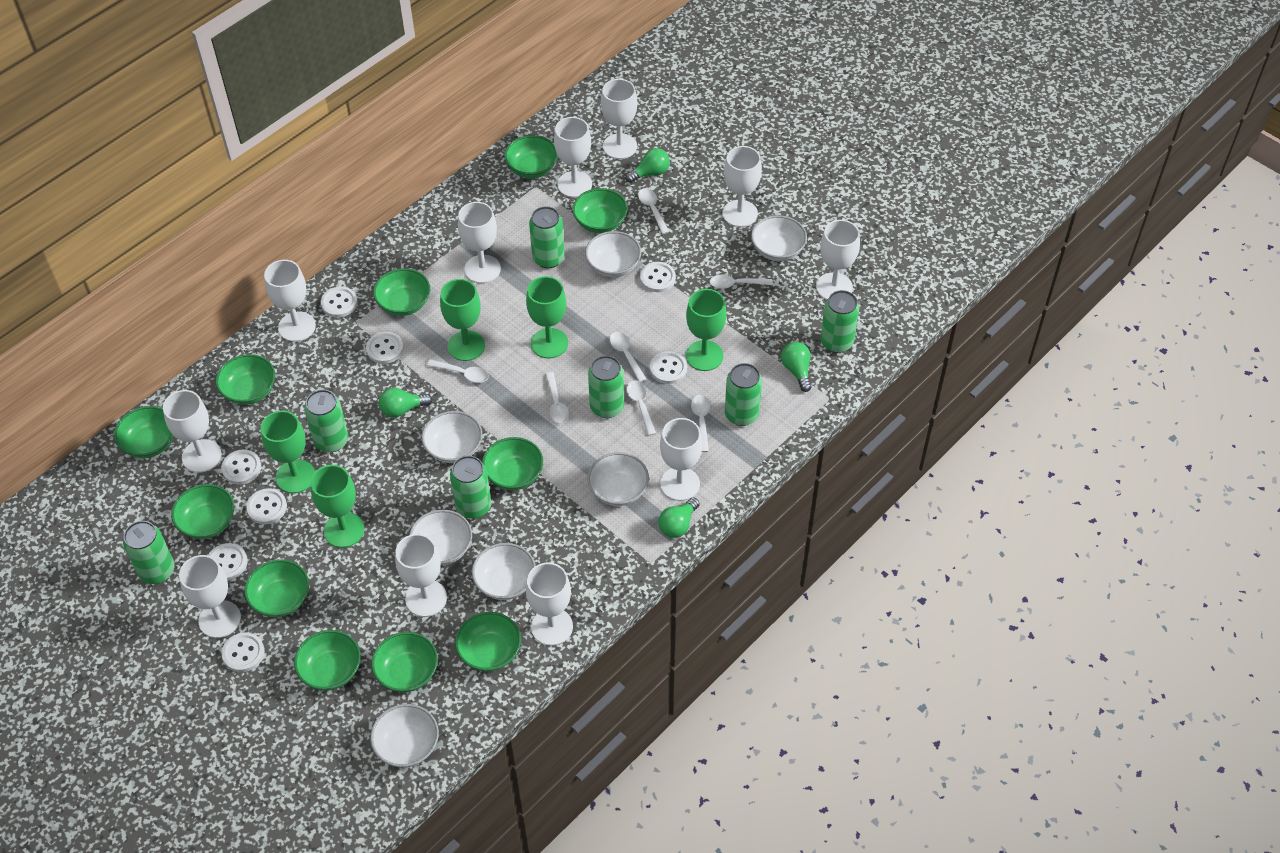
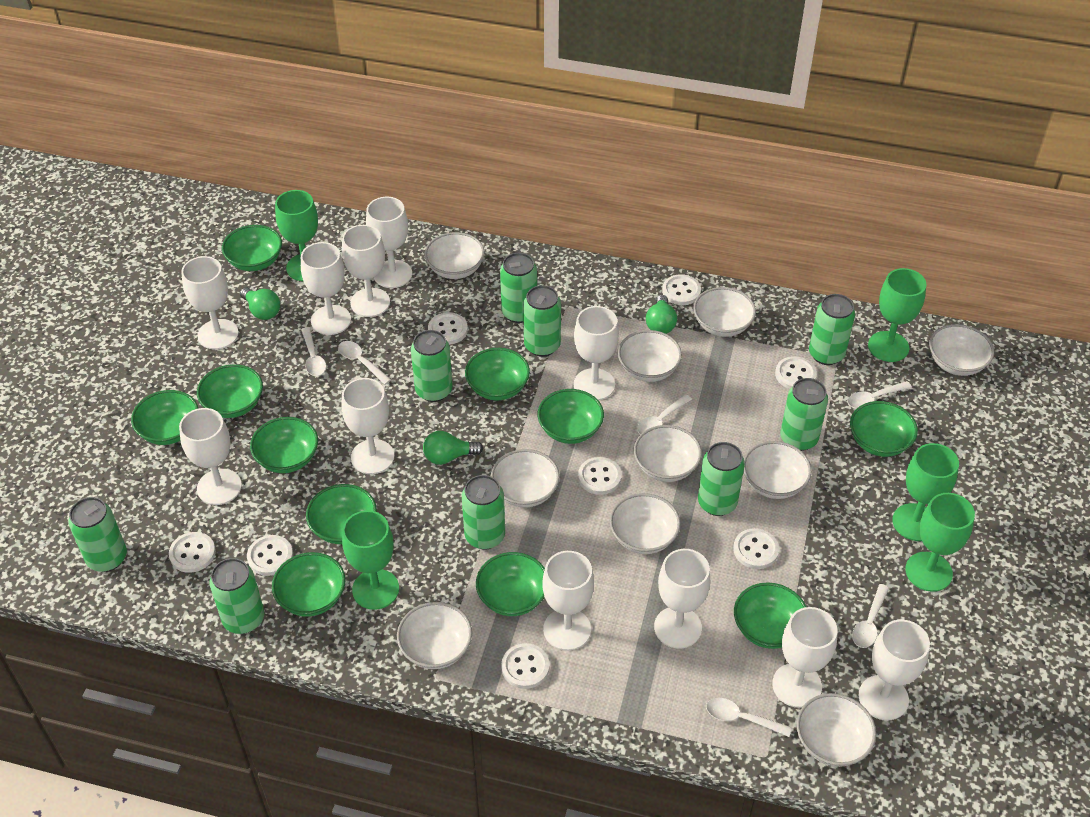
green can: [123,521,174,584] [304,390,348,452] [450,456,491,519] [529,206,565,269] [588,356,624,418] [725,363,762,426] [820,290,859,353] = 7 -> [69,497,127,572] [209,558,264,634] [411,330,453,402] [462,475,505,550] [500,253,537,323] [523,285,561,357] [698,442,745,516] [780,378,828,451] [809,294,855,365] = 9
green light bulb: [379,388,432,418] [625,148,670,183] [658,497,700,538] [781,342,812,392] = 4 -> [240,287,280,320] [423,431,483,465] [646,295,677,334] = 3
white bowl: [370,704,439,767] [409,510,472,565] [422,411,482,463] [472,543,536,600] [585,231,641,277] [587,452,649,506] [751,215,807,261] = 7 -> [397,602,472,669] [424,232,485,279] [491,449,560,508] [609,493,681,554] [618,330,682,382] [634,425,702,482] [693,287,756,337] [744,441,812,499] [796,693,876,767] [929,324,994,376] = 10
white spoon: [427,359,489,383] [545,372,569,424] [610,332,646,382] [627,381,656,436] [638,188,669,234] [691,395,710,452] [710,274,773,289] = 7 -> [301,327,326,376] [338,341,391,385] [637,394,692,435] [706,698,792,737] [848,381,912,409] [852,584,889,648] = 6

